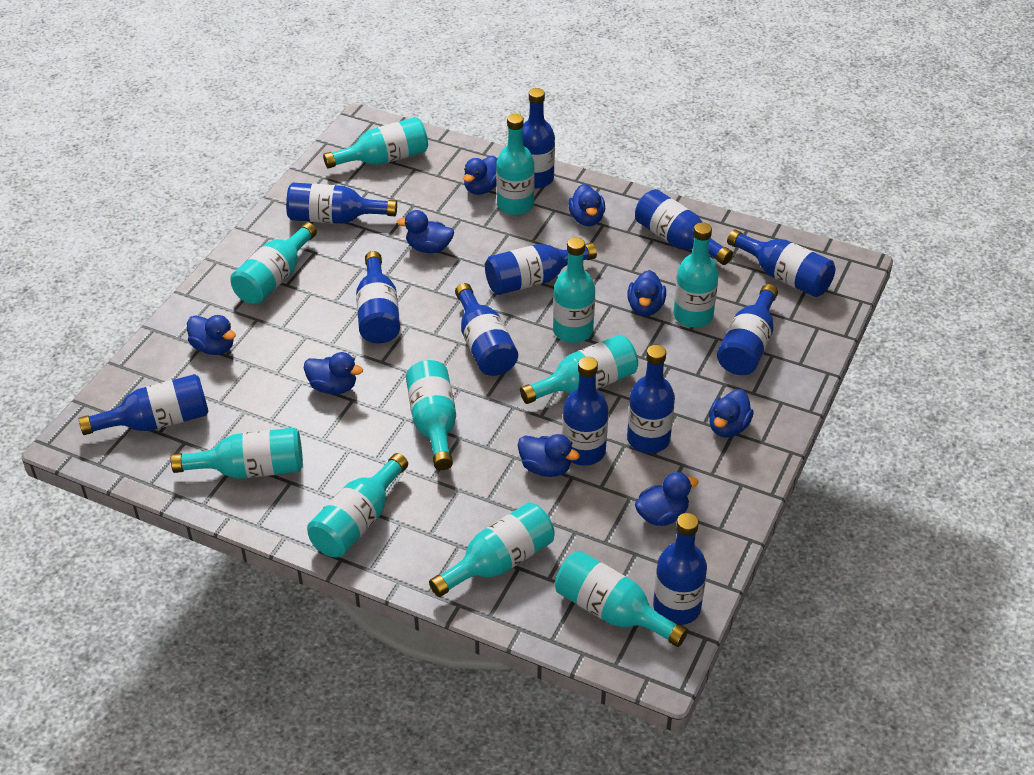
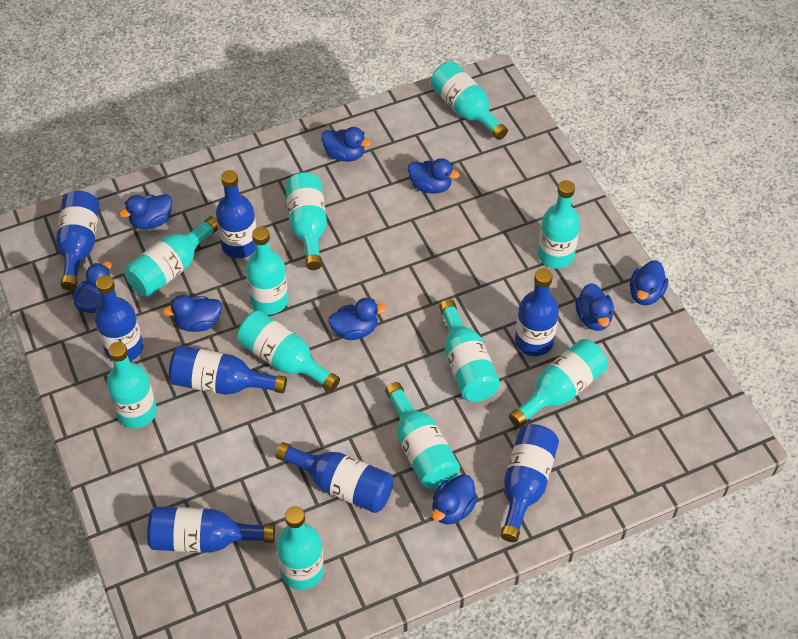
blue bottle: [79,374,209,435] [286,183,397,224] [356,251,400,344] [455,283,518,376] [485,243,597,295] [522,88,555,189] [562,357,608,466] [627,345,675,453] [635,189,733,265] [653,513,707,625] [717,284,778,375] [727,229,835,297] = 12 -> [56,191,100,291] [94,275,144,361] [147,506,275,553] [169,346,287,395] [216,170,257,258] [276,442,394,513] [500,424,559,542] [515,269,559,356] = 8

